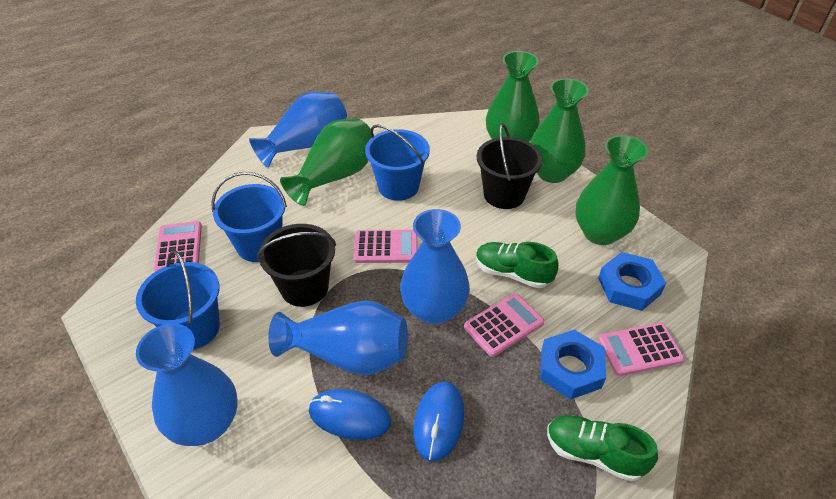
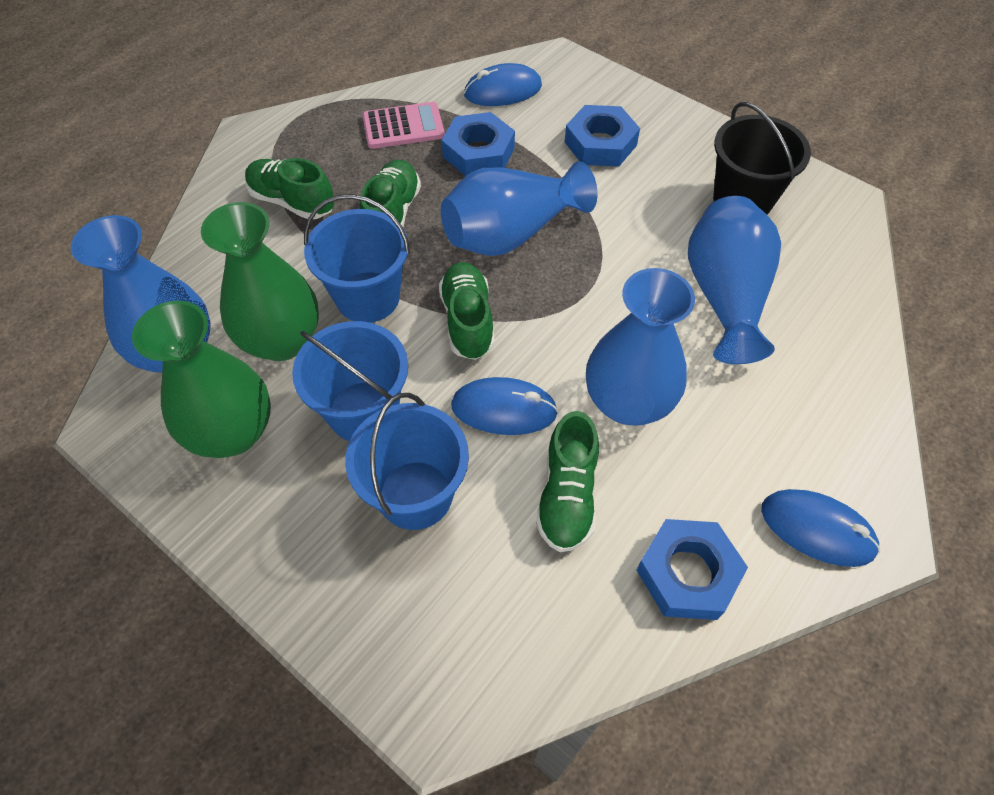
black bucket: [257,224,336,307] [477,123,543,209] = 2 -> [713,102,811,215] = 1
blue mouse: [309,389,391,440] [414,382,464,461] = 2 -> [451,377,558,435] [464,63,542,106] [761,489,880,567] = 3
blue nut: [540,329,606,400] [598,252,666,311] = 2 -> [442,112,515,176] [565,105,640,167] [637,519,748,620] = 3
green shoe: [476,242,558,288] [547,415,658,482] = 2 -> [245,158,334,219] [360,160,421,228] [439,262,495,360] [536,411,599,552] = 4
green vase: [280,118,374,206] [486,51,540,142] [530,78,589,183] [575,135,648,245] = 4 -> [132,301,271,458] [201,202,319,361] = 2
pink calculator: [154,221,202,272] [354,230,418,263] [464,293,544,357] [598,323,684,376] = 4 -> [362,102,445,149] = 1

